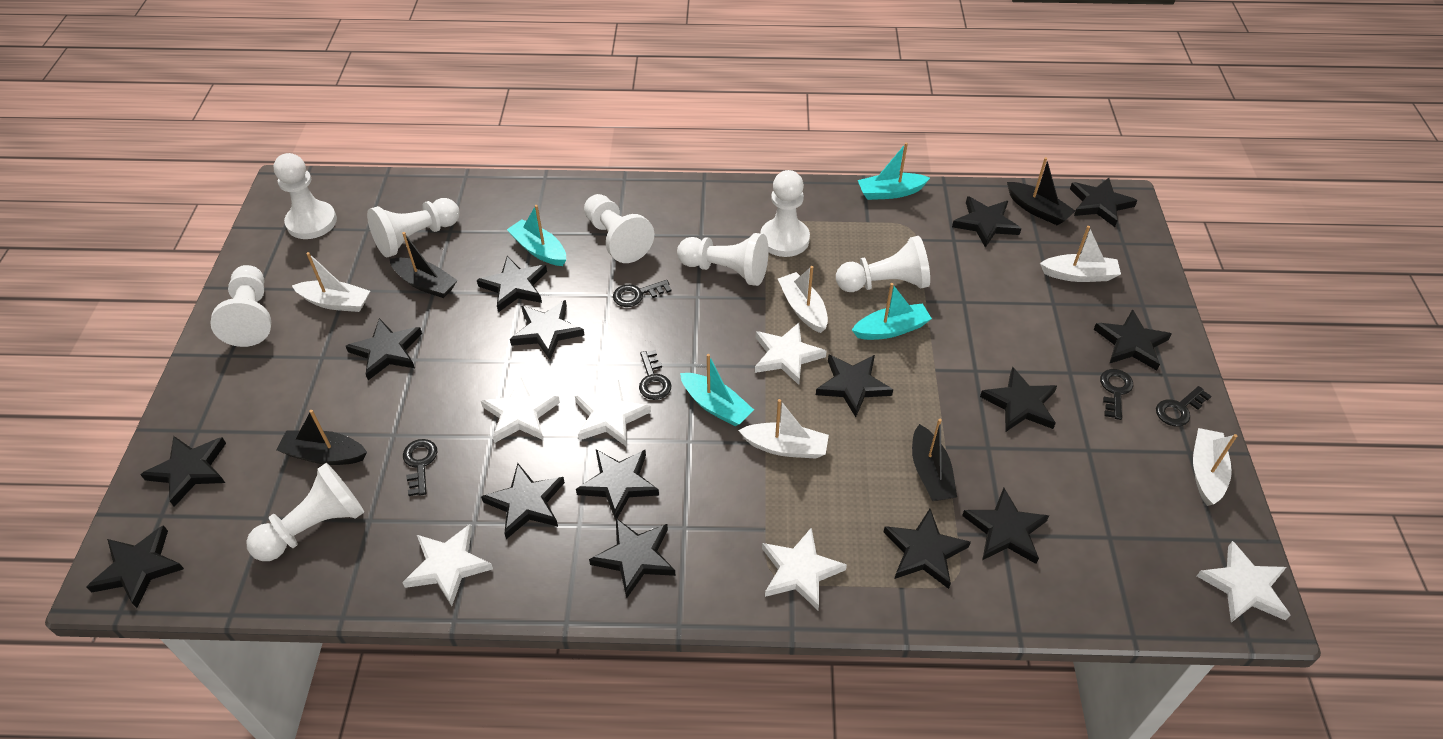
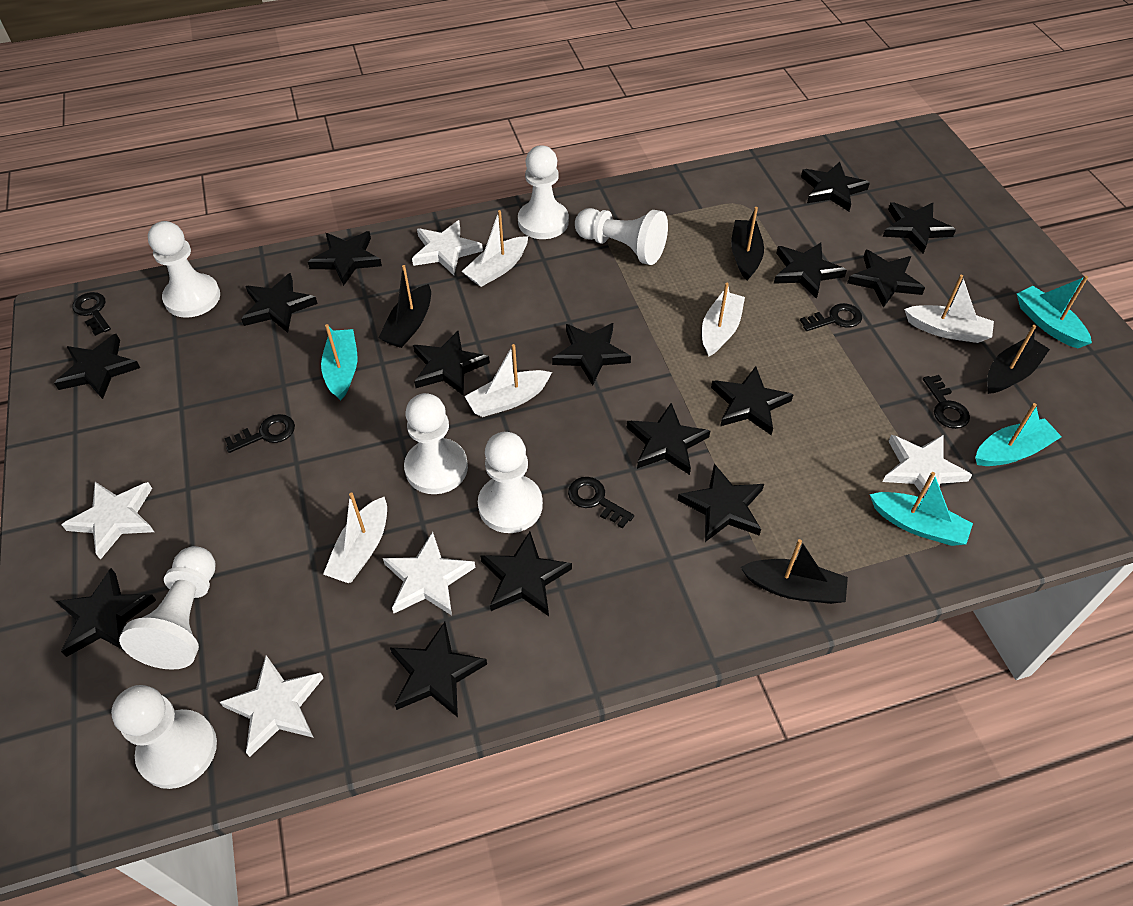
white pawn: [210,265,271,347] [246,463,364,561] [274,153,337,239] [367,198,460,257] [584,194,654,263] [677,233,769,286] [760,170,810,257] [836,236,930,292] = 8 -> [111,685,217,789] [119,546,216,670] [148,221,220,318] [404,393,468,494] [478,432,543,533] [518,145,569,239] [575,208,668,265] = 7
white star: [402,524,493,606] [481,378,560,443] [575,380,651,447] [755,323,827,385] [762,527,847,610] [1197,541,1290,623] = 6 -> [61,482,154,560] [220,655,323,757] [383,532,476,615] [412,220,483,275] [882,434,972,496] = 5

